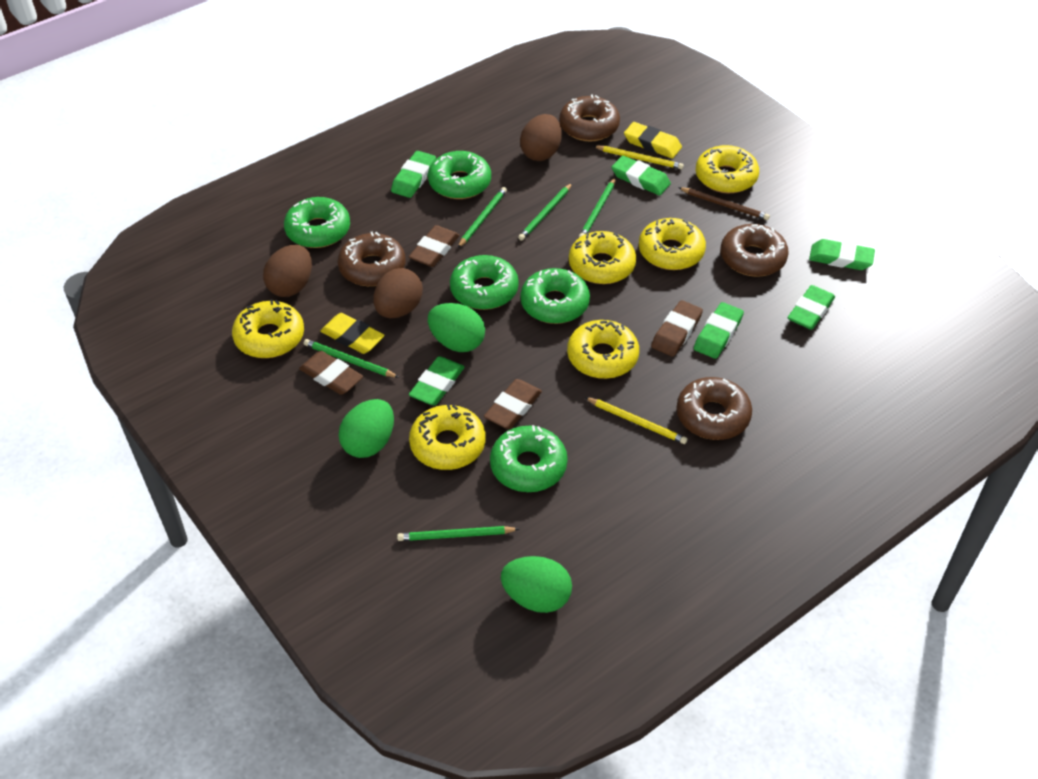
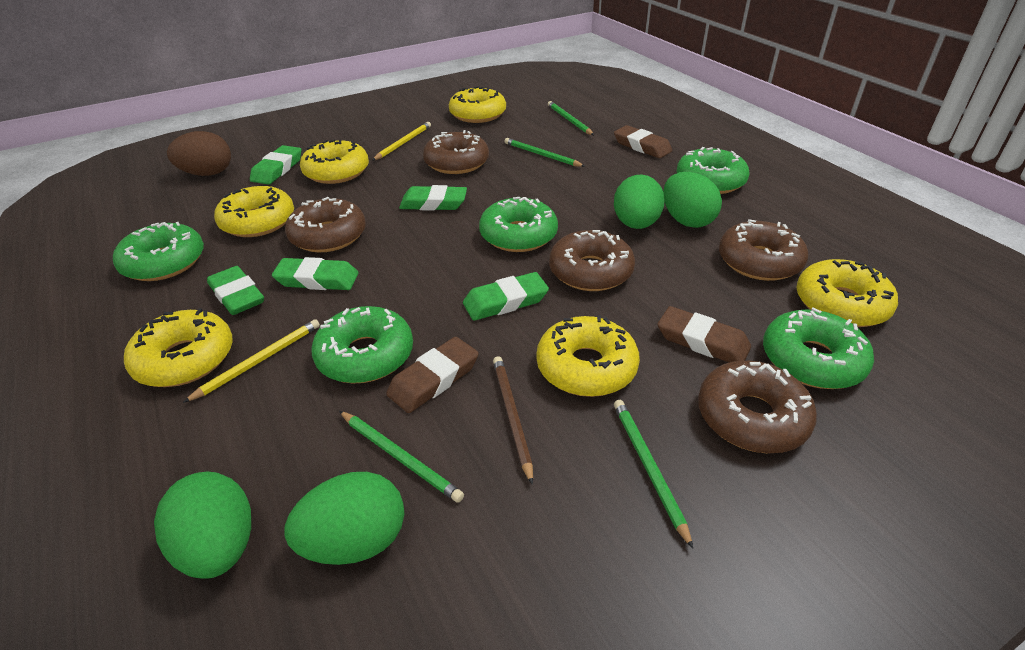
brown donut: [338,231,405,286] [559,94,620,142] [676,377,752,440] [720,224,789,277] = 4 -> [285,197,366,252] [423,130,489,174] [549,230,635,291] [698,361,817,453] [719,219,808,281] = 5
brown egg: [263,245,312,297] [373,268,423,318] [520,114,562,161] = 3 -> [167,131,231,176] = 1
brown eraser: [299,351,363,395] [409,225,459,267] [484,379,542,429] [651,300,703,357] = 4 -> [386,337,479,413] [614,125,672,158] [657,306,751,363] = 3
green egg: [338,399,394,458] [428,303,485,352] [501,556,572,613] = 3 -> [154,472,251,579] [284,472,404,565] [614,175,665,229] [663,172,722,228] = 4
green eraser: [391,151,436,198] [409,356,465,406] [612,156,671,195] [694,302,744,359] [788,285,835,330] [809,239,875,270] = 6 -> [207,266,264,315] [250,145,301,185] [272,257,359,290] [399,185,467,211] [463,272,549,321] = 5
green pencil: [304,339,399,378] [397,526,519,541] [458,187,507,248] [518,183,572,241] [579,177,616,238] = 5 -> [339,411,464,503] [504,138,585,167] [548,101,594,135] [614,400,693,549] = 4
yellow eraser: [320,313,385,354] [624,122,682,159] = 2 -> none = 0

